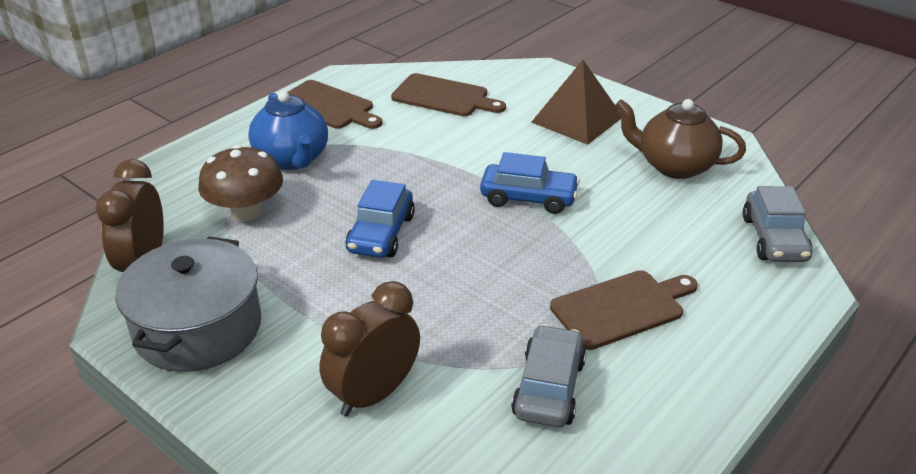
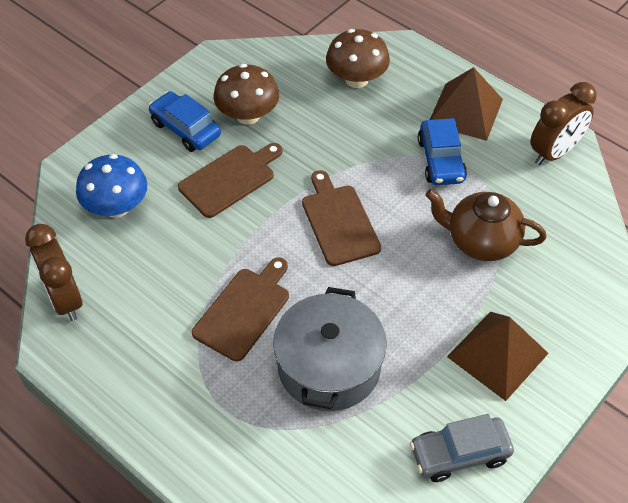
blue mushroom: none = 0 -> [76,154,147,218] = 1
blue teapot: [248,91,328,170] = 1 -> none = 0
brown mushroom: [198,145,283,222] = 1 -> [213,64,279,125] [326,29,390,88] = 2
brown pyramid: [532,60,621,145] = 1 -> [430,67,503,141] [447,312,549,401] = 2
grey car: [511,324,586,427] [743,186,813,262] = 2 -> [410,414,514,482] = 1

